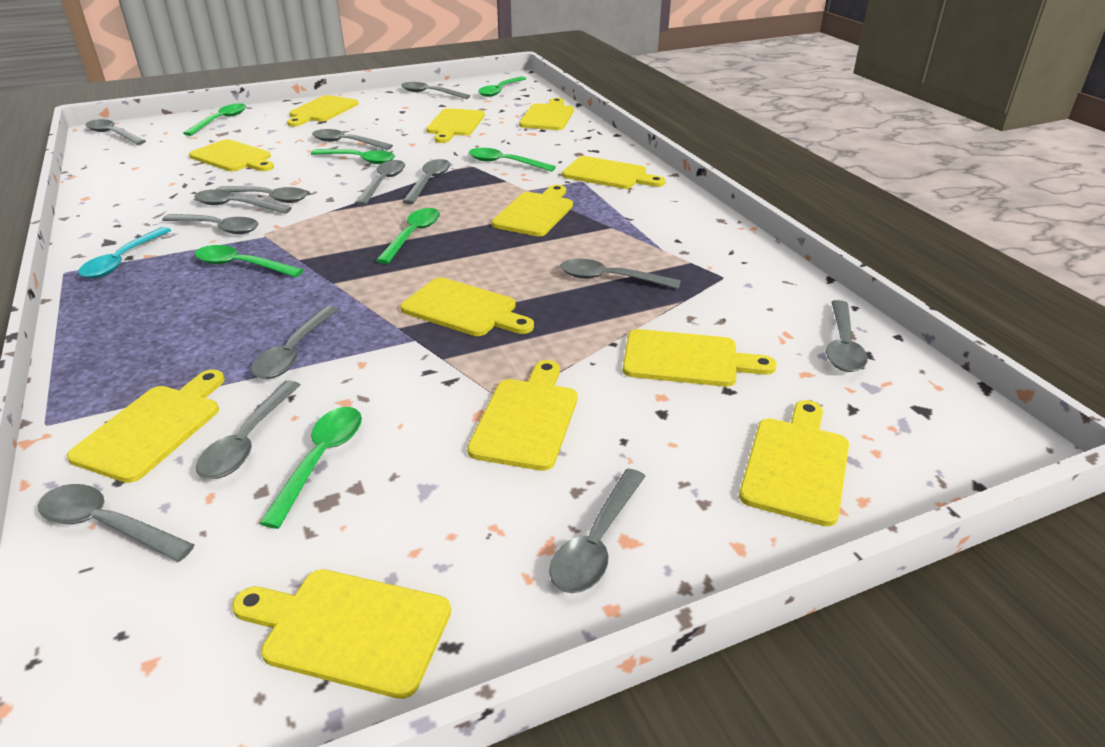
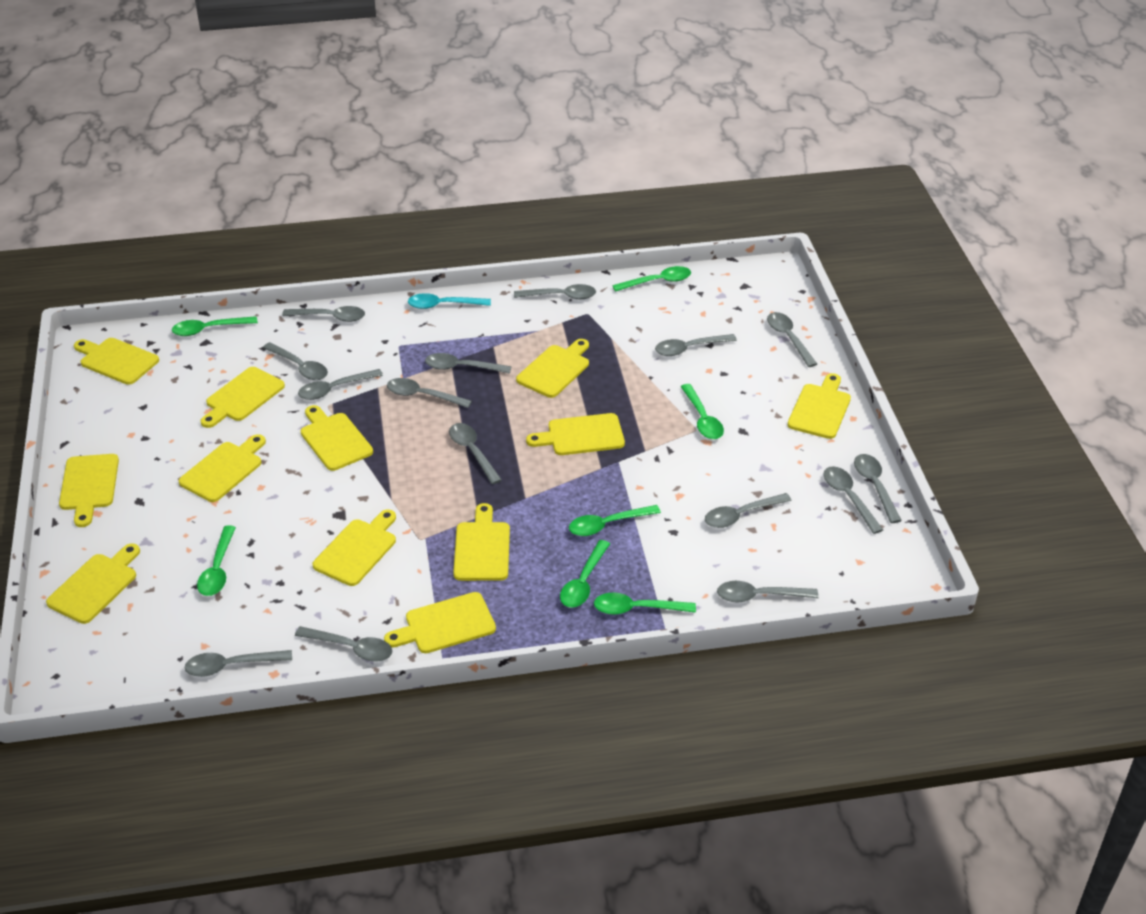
grey spoon: [38,484,195,562] [86,119,146,145] [162,214,258,234] [194,189,292,214] [196,380,300,479] [216,186,307,203] [251,306,338,379] [312,129,393,150] [355,160,405,206] [401,82,470,99] [402,159,451,204] [549,469,646,593] [560,259,681,289] [826,300,868,372] = 14 -> [184,650,292,677] [263,342,328,380] [282,306,365,322] [295,626,392,662] [298,369,383,400] [387,378,472,408] [425,353,512,374] [449,423,502,485] [514,284,596,299] [655,334,737,356] [705,493,792,528] [717,581,819,603] [767,312,817,367] [823,466,883,534] [854,454,902,523] = 15

